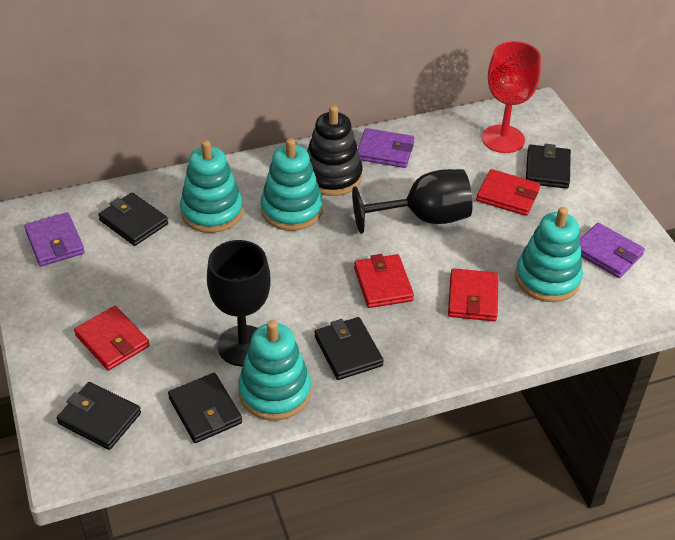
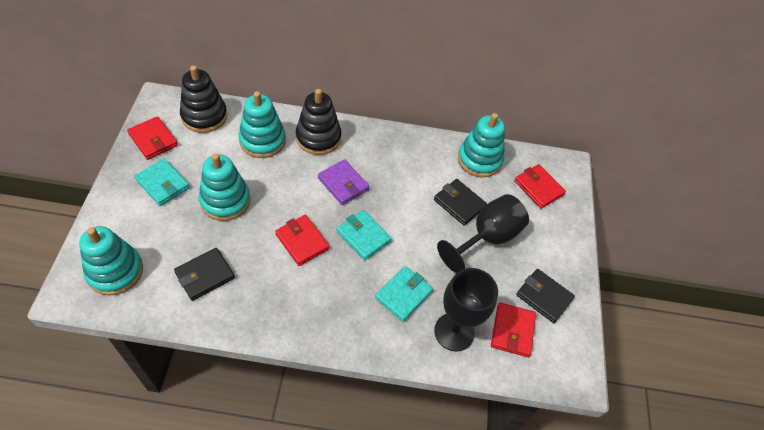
black stacking toy: [307,105,363,196] = 1 -> [180,66,227,133] [296,89,341,155] = 2
black wallet: [57,382,141,450] [98,193,168,246] [168,373,242,443] [315,317,384,380] [526,144,571,189] = 5 -> [174,248,235,301] [434,179,487,226] [516,269,575,323] = 3
purple wallet: [24,212,85,267] [358,128,414,168] [580,223,645,278] = 3 -> [318,159,369,205] = 1
red goblet: [482,41,541,153] = 1 -> none = 0
turquoise wallet: none = 0 -> [134,159,190,206] [336,210,392,260] [375,266,433,322] = 3

